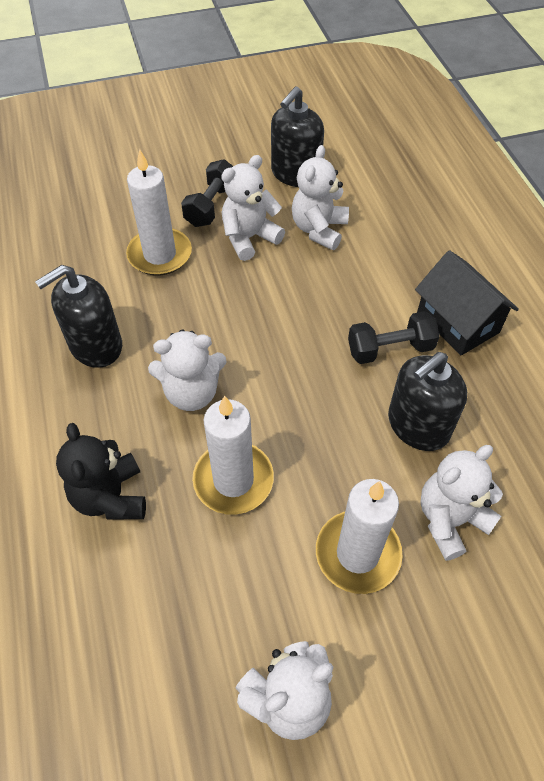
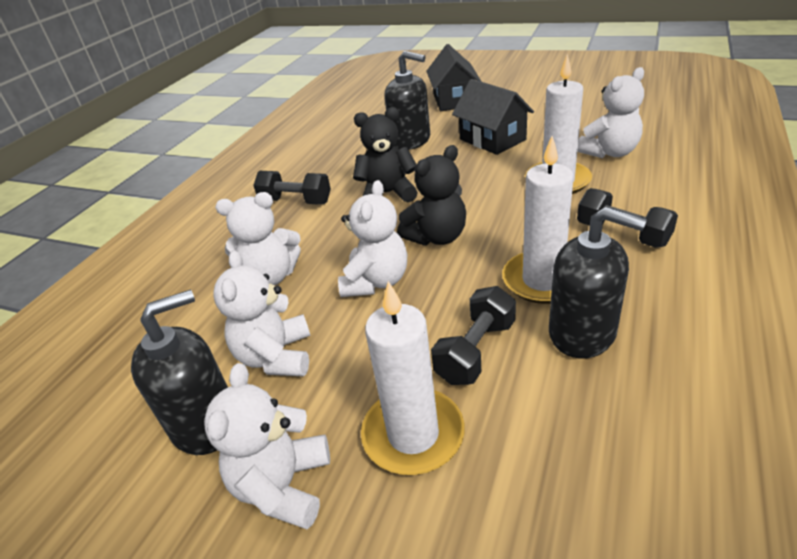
black dumbbell: [181,159,233,227] [348,311,440,364] = 2 -> [253,171,331,204] [431,286,516,385] [577,188,678,248] = 3
black house: [415,250,519,355] = 1 -> [426,44,481,111] [452,79,534,155] = 2
black teddy bear: [56,423,146,520] = 1 -> [353,107,418,202] [397,145,466,246] = 2

